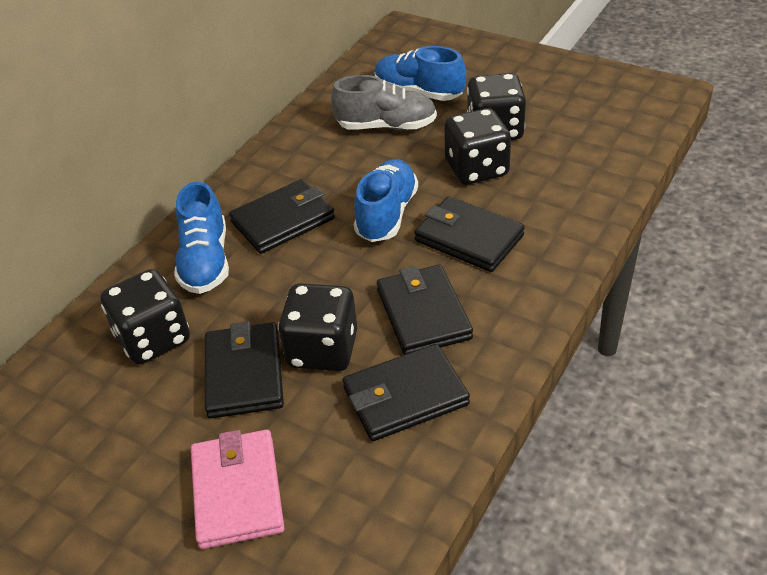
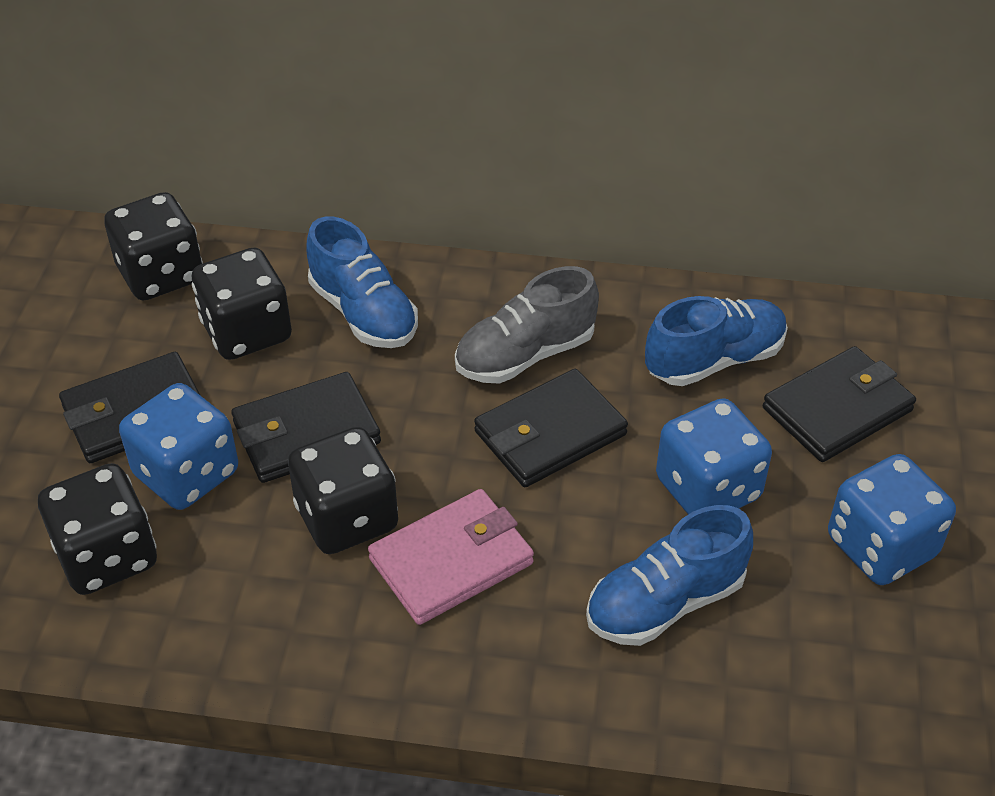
black wallet: [205,321,284,419] [229,179,335,254] [343,344,470,441] [377,265,473,355] [414,196,525,272] = 5 -> [59,352,201,463] [231,372,381,483] [474,369,628,487] [763,346,916,462] = 4
blue dice: none = 0 -> [119,383,238,510] [656,398,772,514] [828,454,956,585] = 3

